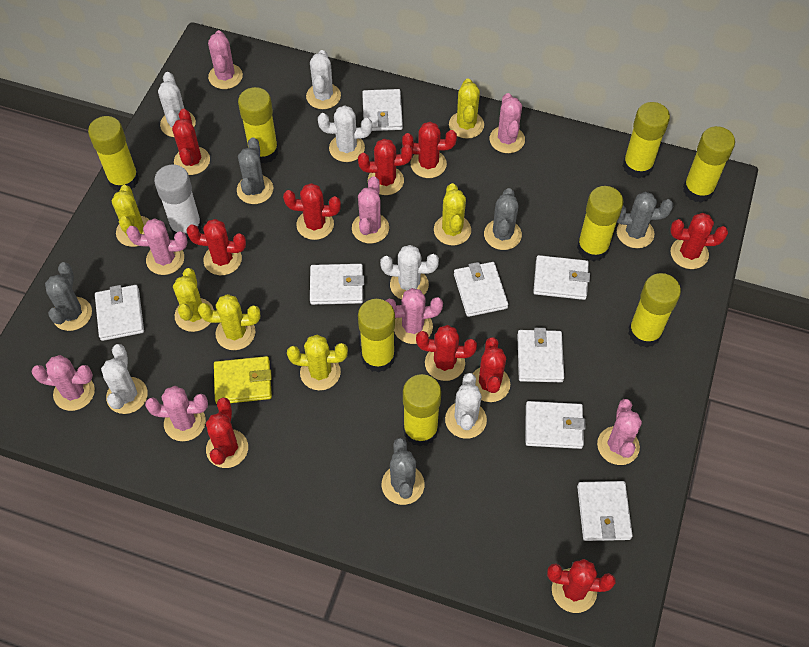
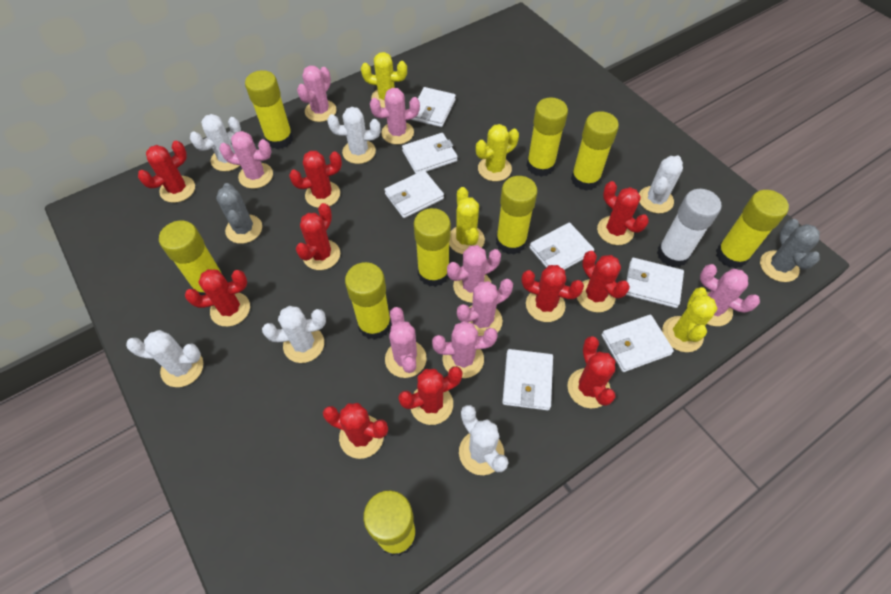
grey cactus: [45,262,92,331] [237,137,273,204] [382,438,425,505] [484,188,522,250] [617,192,673,248] = 5 -> [216,183,262,244] [760,219,820,282] = 2
white wallet: [95,285,144,341] [310,264,364,305] [362,89,403,131] [454,262,508,317] [517,328,564,382] [526,401,586,449] [533,255,590,300] [577,481,633,541] = 8 -> [384,170,444,218] [402,133,458,174] [410,87,456,127] [502,349,553,411] [529,222,594,270] [602,315,674,372] [626,258,684,308] = 7
yellow cactus: [112,185,149,247] [173,268,214,332] [198,294,260,350] [287,335,348,390] [434,183,471,246] [449,78,484,139] = 6 -> [361,52,407,108] [449,187,485,254] [476,124,519,181] [662,287,718,352] = 4
yellow glue stick: [88,116,139,192] [238,87,279,164] [358,299,395,373] [403,374,441,447] [577,186,623,262] [623,102,670,178] [628,273,681,348] [683,126,735,203] = 8 -> [159,221,226,295] [245,70,293,149] [345,262,391,340] [363,490,417,556] [414,208,451,287] [496,176,538,255] [526,97,568,177] [571,111,619,191] [716,190,789,269] = 9
yellow wallet: [214,356,272,404] = 1 -> none = 0

